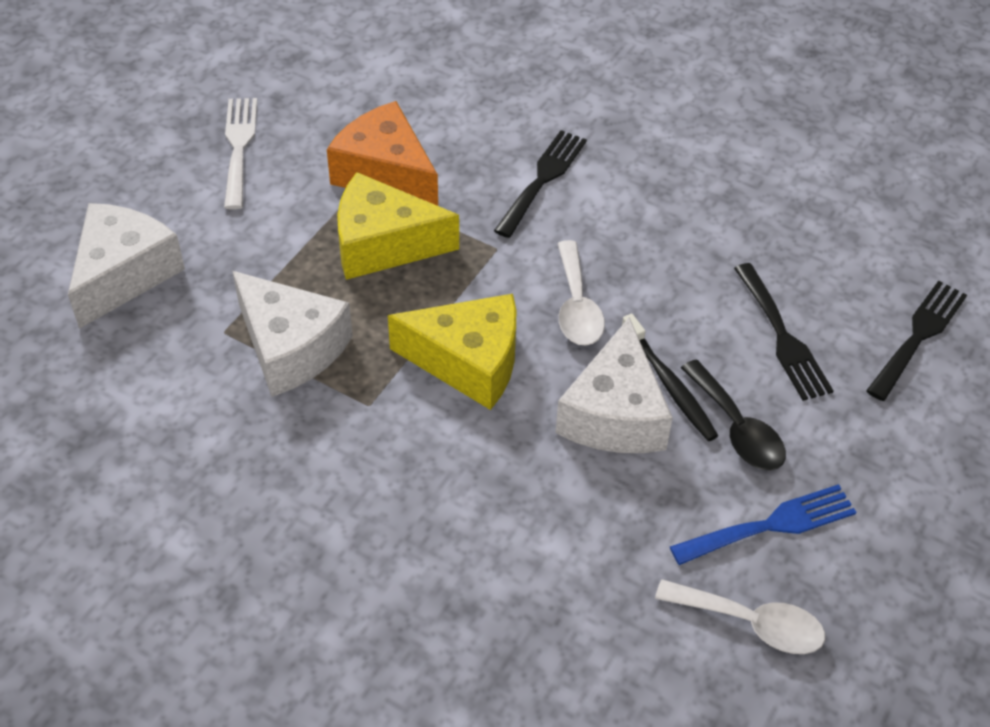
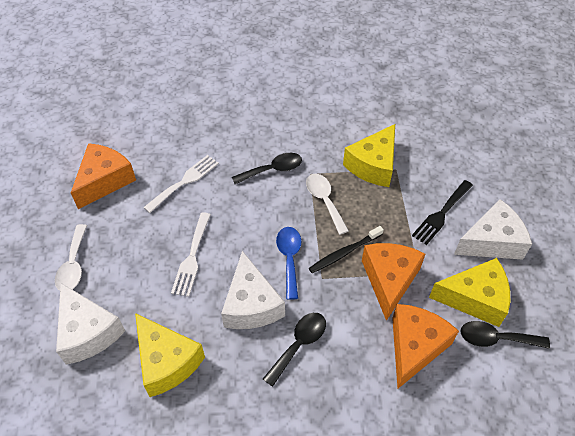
black fork: [494,130,587,238] [734,263,833,401] [866,281,967,401] = 3 -> [412,180,473,245] = 1
black spoon: [681,359,786,471] = 1 -> [232,153,302,184] [263,313,326,387] [460,321,550,349] = 3
blue fork: [670,484,857,565] = 1 -> none = 0
blue spoon: none = 0 -> [276,227,301,300] = 1
orange cheese: [327,101,438,206] = 1 -> [71,143,136,209] [362,243,425,321] [392,304,459,388] = 3
white fork: [224,98,257,210] = 1 -> [143,155,219,213] [171,212,211,297] = 2
yellow cheese: [337,172,459,280] [388,294,516,410] = 2 -> [135,313,205,397] [343,124,395,187] [429,258,510,327] = 3

